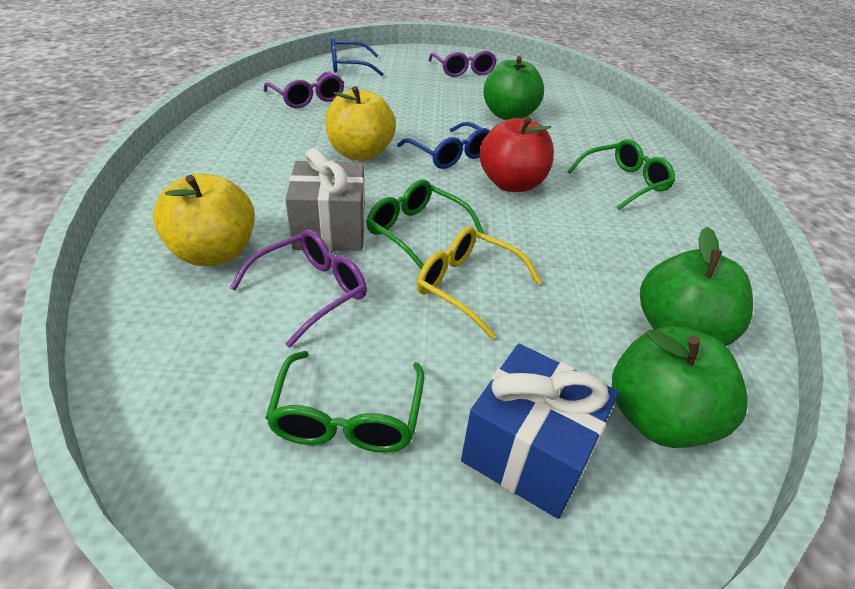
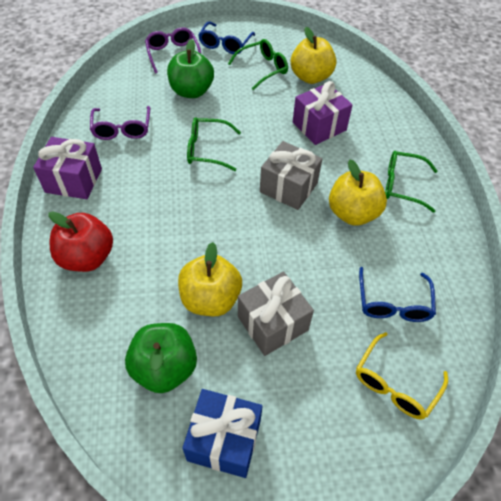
green apple: [483,56,544,120] [612,326,748,448] [640,227,753,346] = 3 -> [125,323,197,393] [167,39,214,98] = 2
grey gift: [285,148,365,251] = 1 -> [238,272,314,356] [260,141,322,210] = 2
purple gift: none = 0 -> [33,137,102,199] [293,81,353,145] = 2
purple glasses: [230,229,367,348] [263,71,344,108] [428,50,497,77] = 3 -> [90,106,150,140] [145,27,201,73] = 2
yellow apple: [153,173,255,266] [325,86,396,161] = 2 -> [178,242,242,316] [291,27,336,84] [329,160,387,226] = 3

